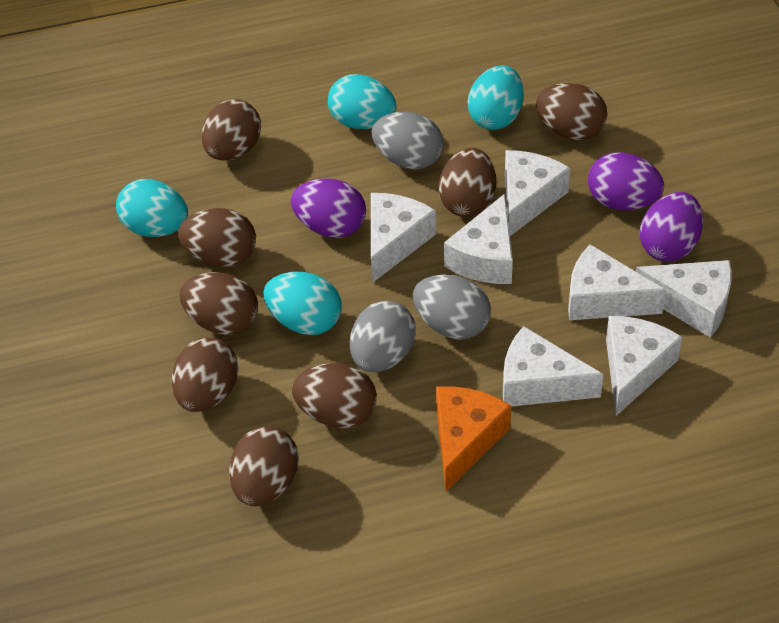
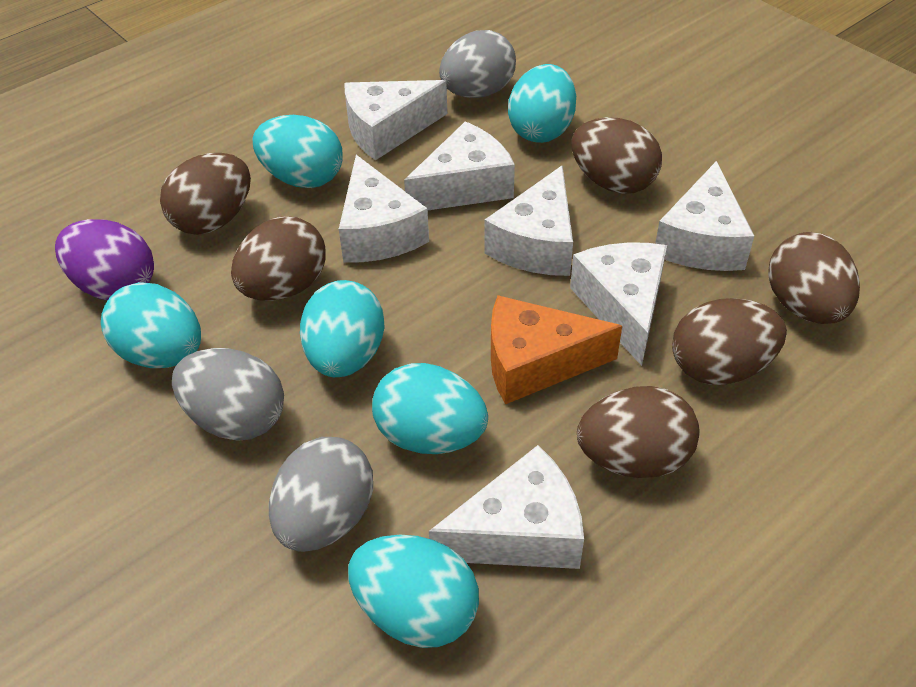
brown egg: [172,337,239,412] [178,208,256,267] [179,272,258,335] [202,99,261,161] [229,426,299,506] [292,363,377,428] [439,148,496,217] [536,83,607,140] = 8 -> [160,153,251,235] [231,216,326,301] [571,117,662,194] [577,386,700,478] [672,298,787,385] [768,232,860,324] = 6
purple egg: [291,179,366,238] [588,152,664,210] [640,192,703,262] = 3 -> [55,219,154,300] = 1
turquoise egg: [116,179,188,237] [263,272,342,335] [328,74,396,129] [468,66,524,130] = 4 -> [101,282,201,368] [253,115,343,188] [300,280,385,377] [348,535,479,648] [372,363,488,454] [508,64,576,143] = 6

